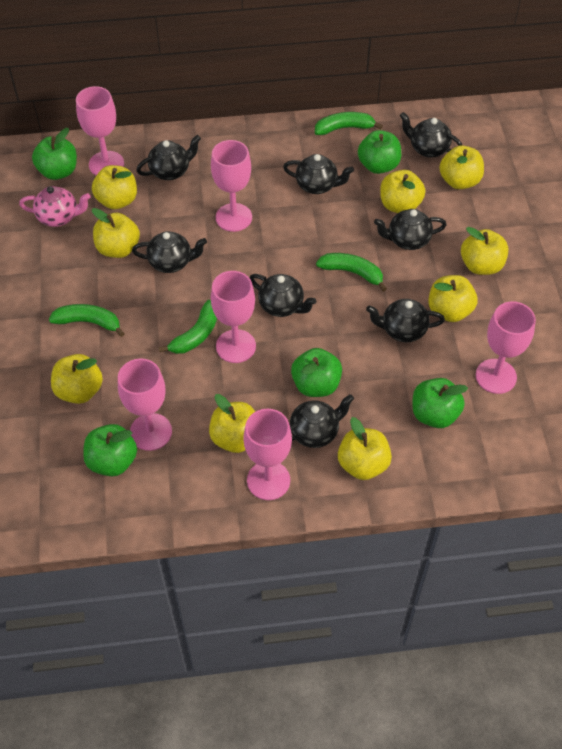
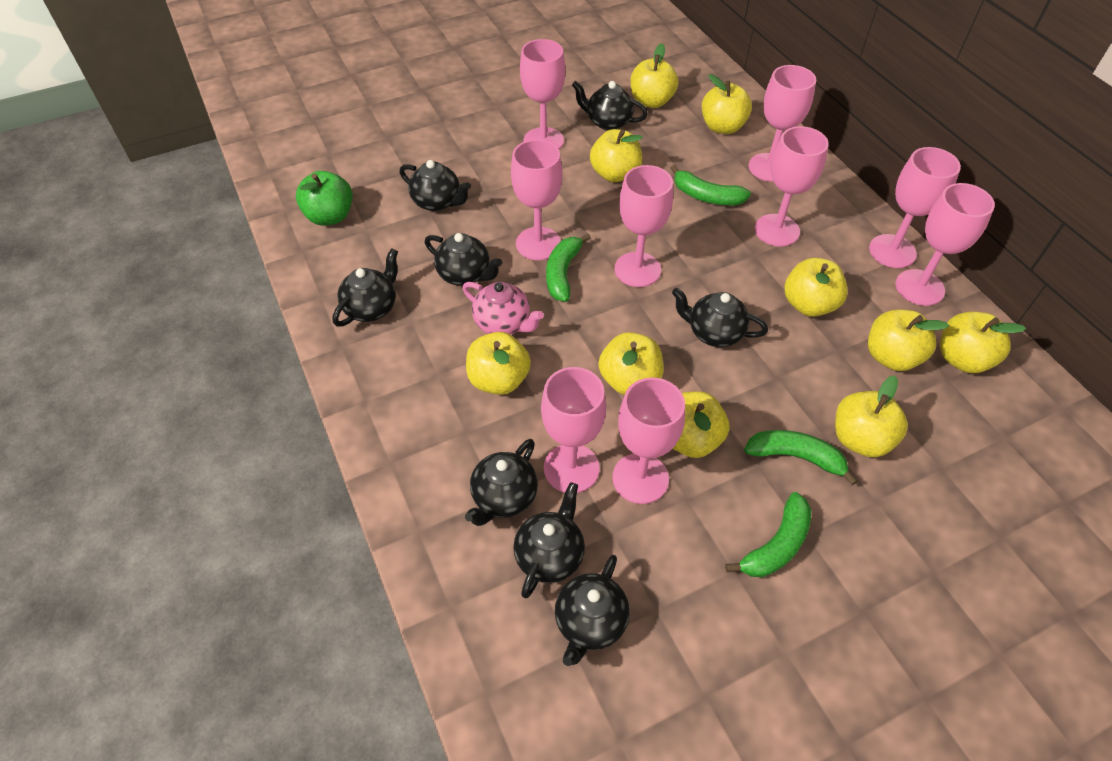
green apple: [32,128,77,180] [83,424,137,477] [291,348,342,397] [358,130,401,174] [412,378,468,428] = 5 -> [296,171,353,226] = 1
pink goblet: [76,86,124,176] [118,358,172,451] [211,140,252,232] [211,271,256,363] [243,409,292,500] [476,301,536,394] = 6 -> [511,139,563,260] [520,39,565,149] [541,367,606,493] [612,377,685,504] [614,165,673,287] [749,65,816,182] [755,126,829,246] [869,147,961,268] [895,183,995,306] = 9
yellow apple: [51,354,103,404] [92,165,137,210] [92,208,140,258] [209,394,255,453] [338,417,392,480] [380,170,425,213] [428,275,478,322] [439,145,484,189] [461,227,508,275] = 9 -> [466,332,531,395] [590,129,643,182] [599,332,664,395] [630,43,679,108] [672,391,730,458] [702,74,752,134] [785,258,848,317] [835,375,908,457] [868,309,949,371] [940,312,1026,373] = 10

